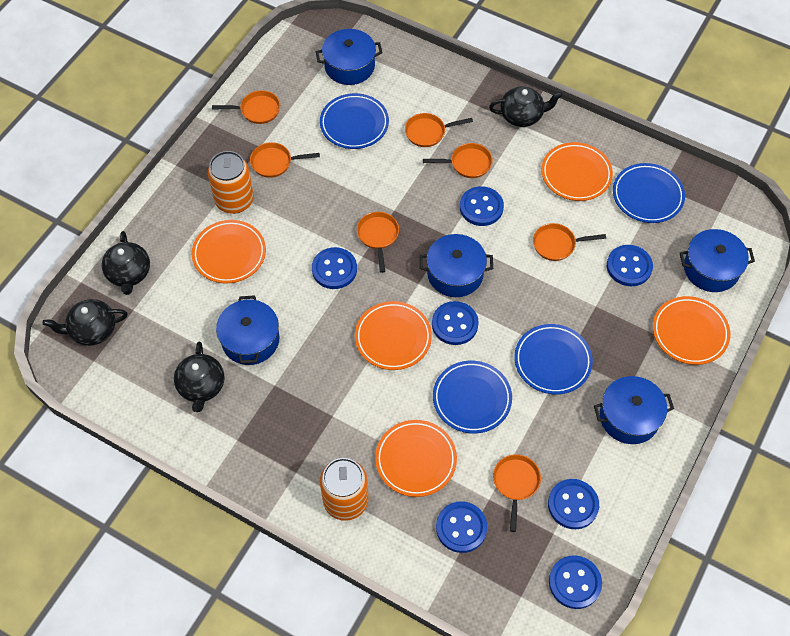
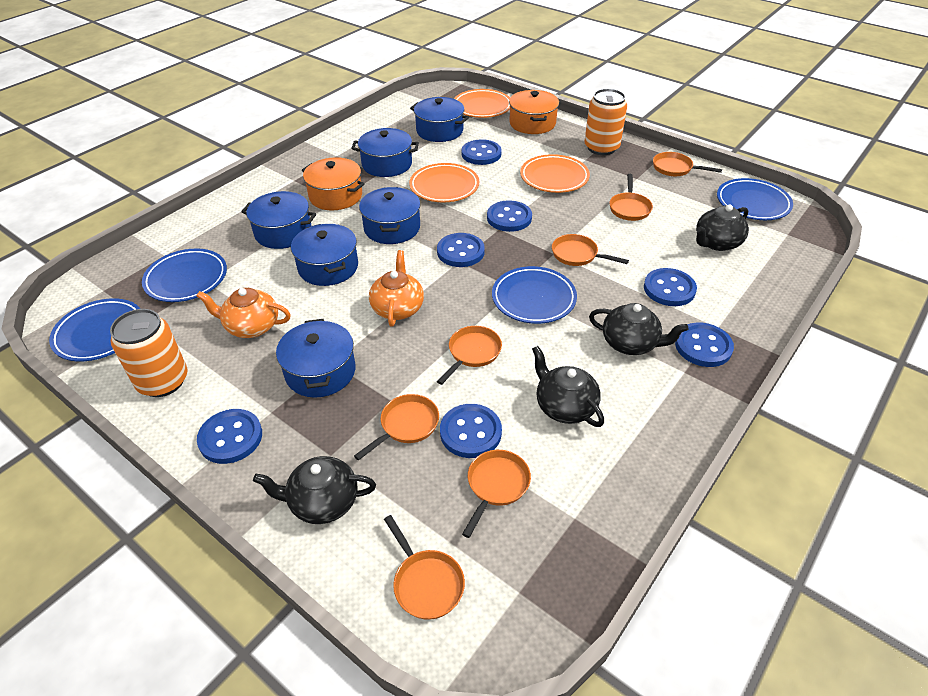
blue pot: [216,295,280,365] [316,29,382,85] [420,234,493,297] [594,376,674,444] [680,229,755,292] = 5 -> [241,191,316,249] [276,319,356,398] [291,224,358,286] [351,128,419,177] [359,187,421,244] [410,97,469,142] = 6
orange plate: [192,220,266,284] [355,301,432,370] [375,420,457,497] [541,142,613,201] [653,296,730,365] = 5 -> [409,163,479,202] [454,89,510,118] [520,154,590,193] = 3
orange pot: none = 0 -> [302,157,365,211] [509,90,559,134] = 2
orange teapot: none = 0 -> [196,288,291,338] [369,250,424,327] = 2

